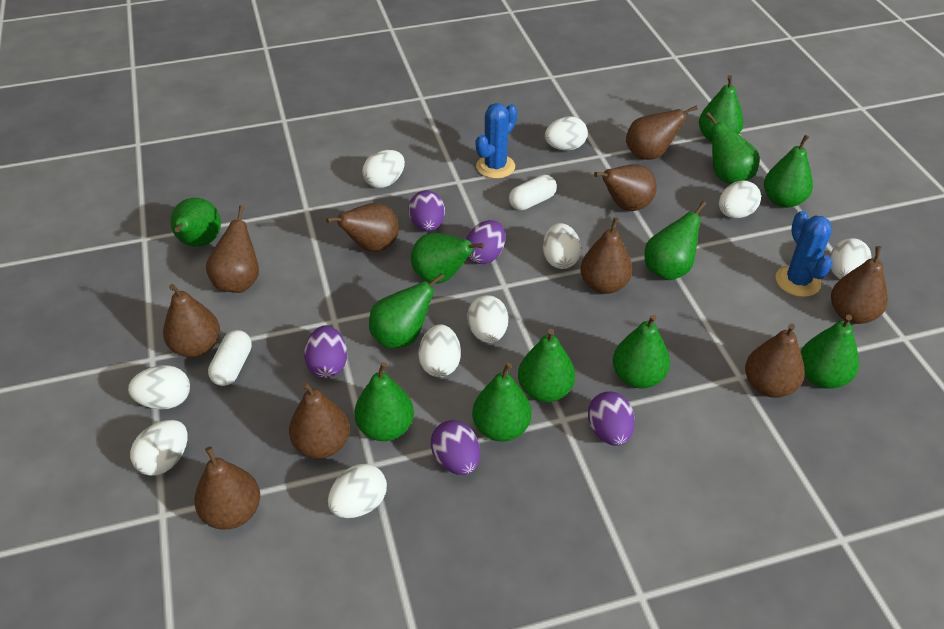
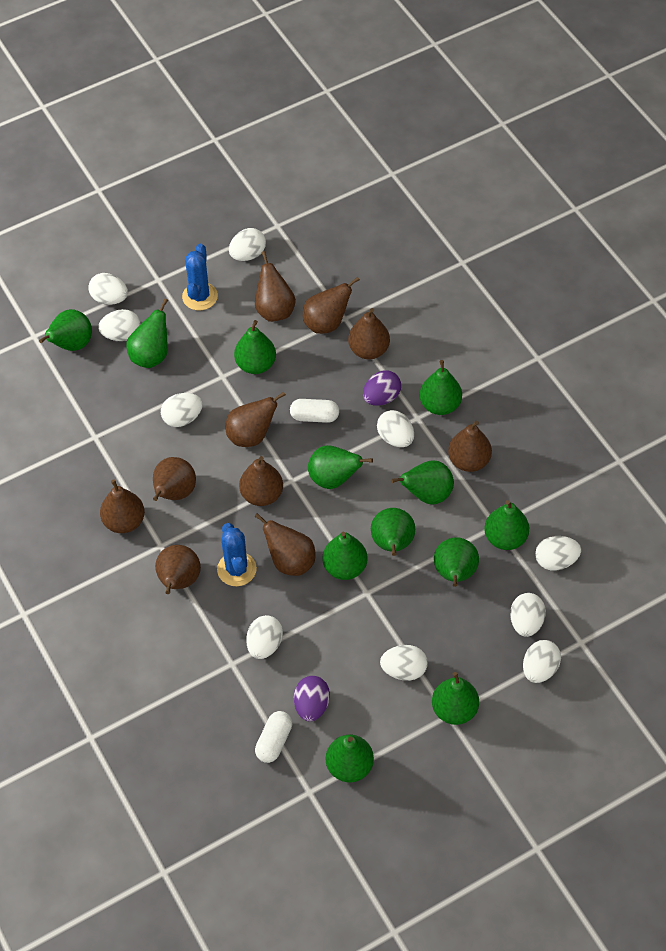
purple egg: [304,325,347,378] [408,190,445,232] [431,420,480,475] [466,220,505,264] [588,392,635,446] = 5 -> [294,676,330,721] [363,370,401,406] = 2

